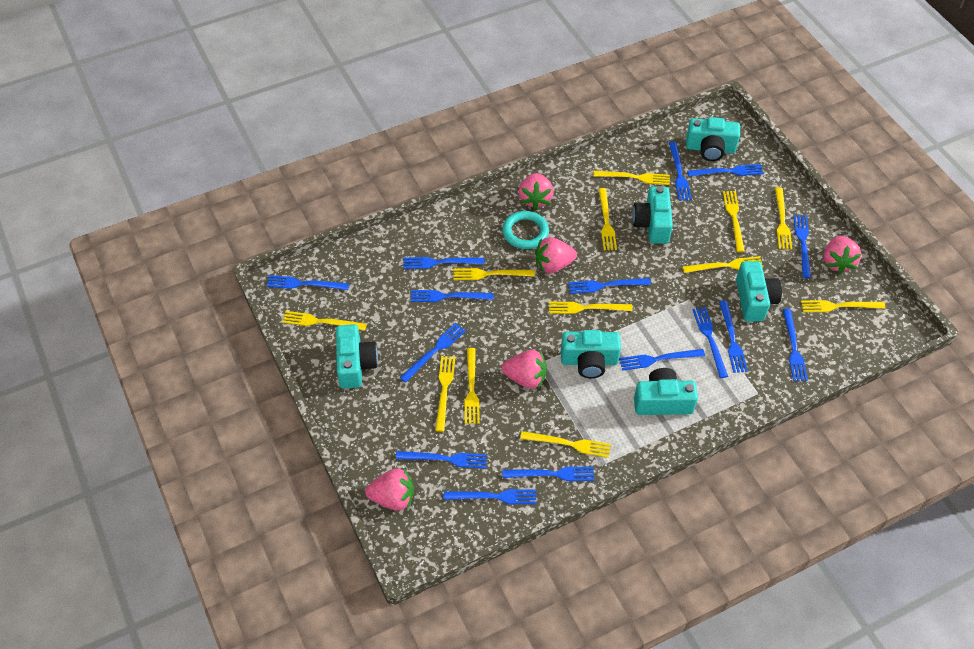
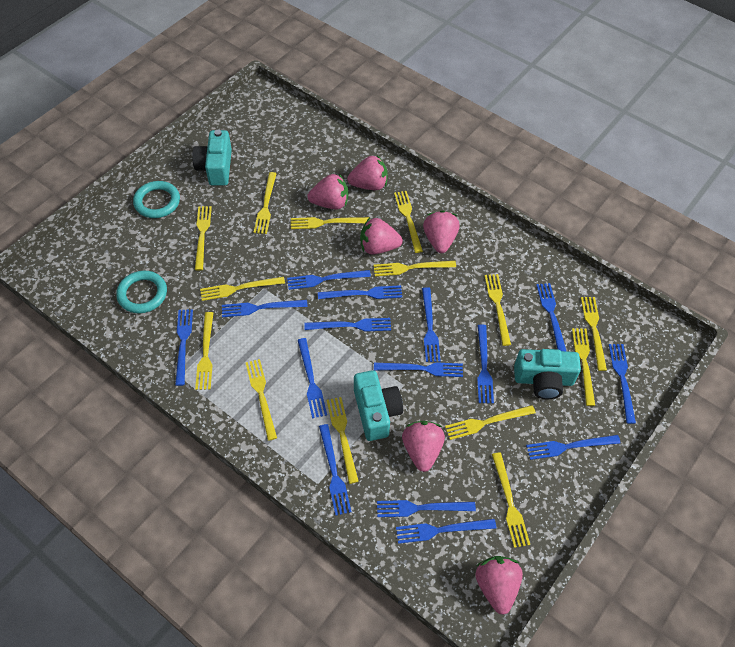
pink strawberry: [365,468,414,511] [501,350,547,389] [519,173,554,210] [535,237,577,274] [823,235,862,274] = 5 -> [307,174,348,209] [347,155,387,190] [360,218,403,255] [402,421,445,472] [423,211,460,253] [475,556,523,615] = 6
turquoise camera: [336,324,378,389] [561,330,621,378] [632,186,673,244] [634,368,698,415] [686,117,740,161] [736,261,782,322] = 6 -> [192,130,232,186] [354,370,403,441] [514,349,581,399] = 3
turquoise ring: [502,211,549,249] = 1 -> [116,271,167,313] [133,181,180,218] = 2
yellow fork: [282,311,367,331] [435,356,456,432] [453,268,535,280] [465,348,480,424] [520,431,611,458] [549,302,632,314] [593,171,670,185] [598,188,617,250] [682,256,763,273] [723,191,745,252] [775,187,792,250] [801,300,886,312] = 12 -> [195,206,212,271] [195,312,213,390] [200,277,285,301] [246,359,277,441] [254,172,277,234] [291,217,370,229] [326,397,359,484] [373,261,456,276] [394,191,423,253] [445,405,536,440] [485,274,511,346] [492,452,530,548] [572,328,595,406] [581,297,607,371] = 14

